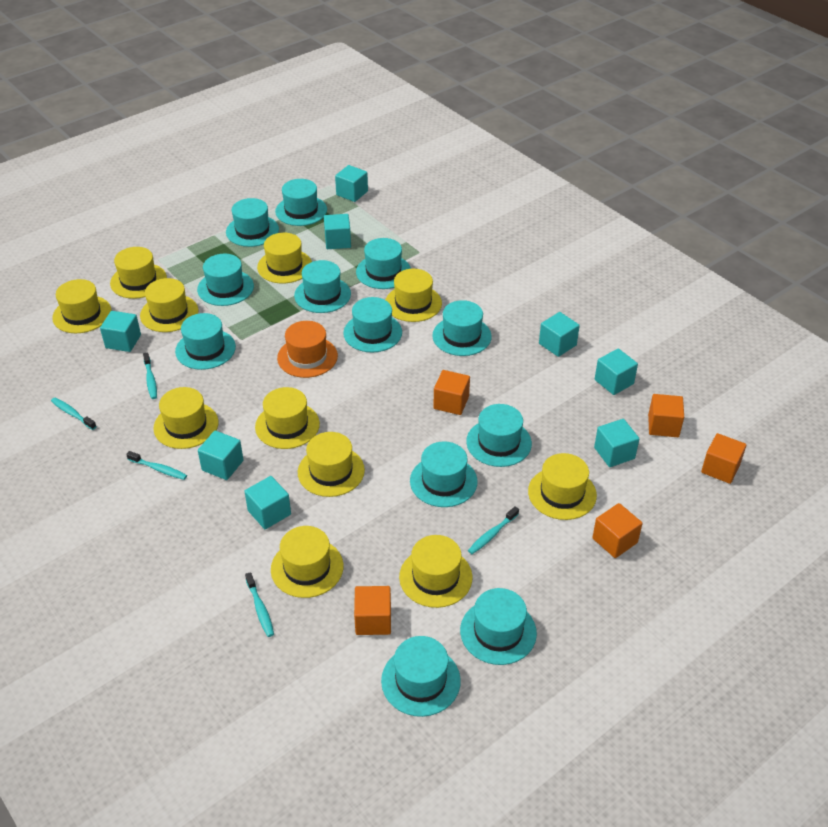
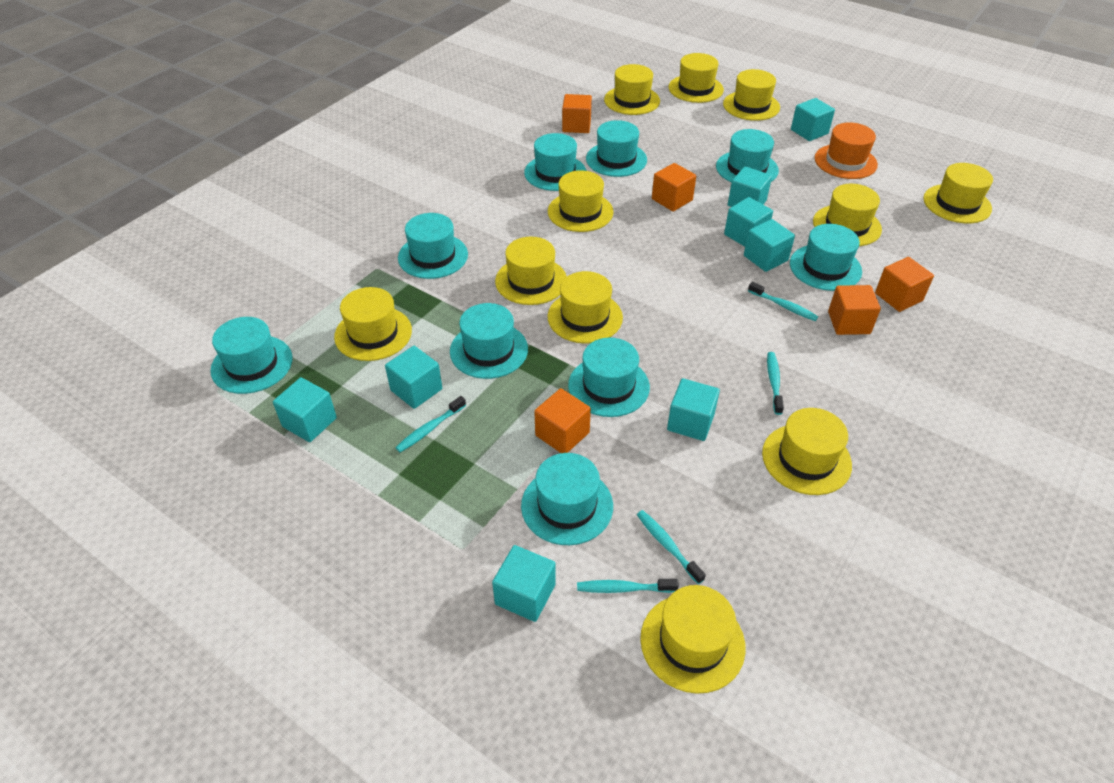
turquoise hat: [175,313,236,370] [197,254,254,306] [226,198,279,247] [275,179,327,226] [294,260,351,313] [343,297,402,352] [356,238,411,289] [381,636,461,717] [410,441,477,507] [432,300,492,356] [460,588,537,665] [466,404,532,467] = 12 -> [210,317,293,394] [398,213,468,279] [450,303,528,379] [521,453,613,545] [524,133,587,191] [568,338,650,417] [586,120,647,177] [716,129,779,182] [790,224,862,291] = 9

